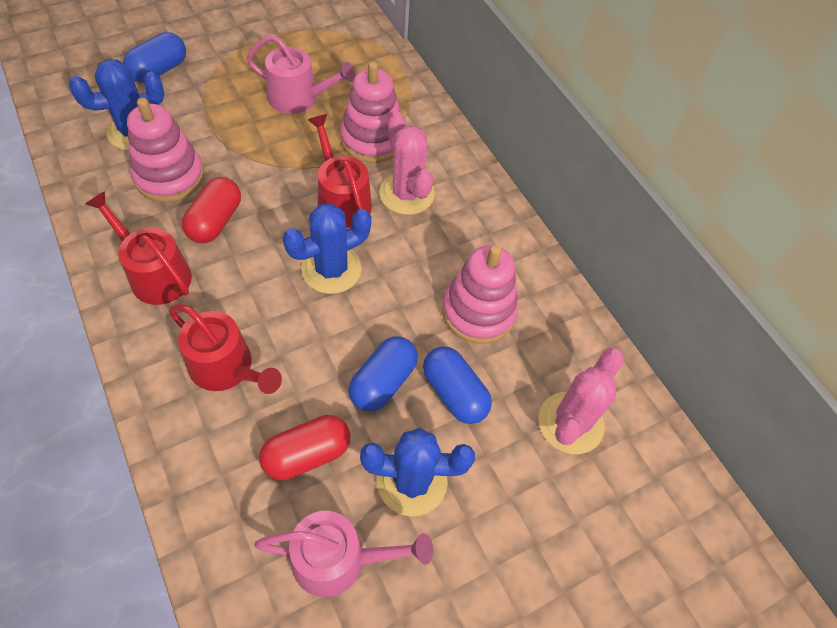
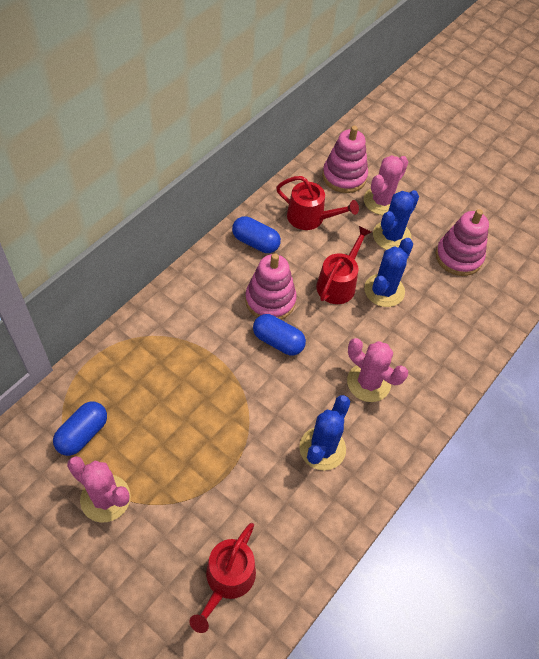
pink cactus: [379,111,435,215] [538,348,624,454] = 2 -> [67,456,131,523] [347,338,408,402] [364,155,408,215] = 3
pink watering can: [246,35,356,114] [254,511,433,597] = 2 -> none = 0
red capsule: [182,177,241,243] [259,415,351,481] = 2 -> none = 0

